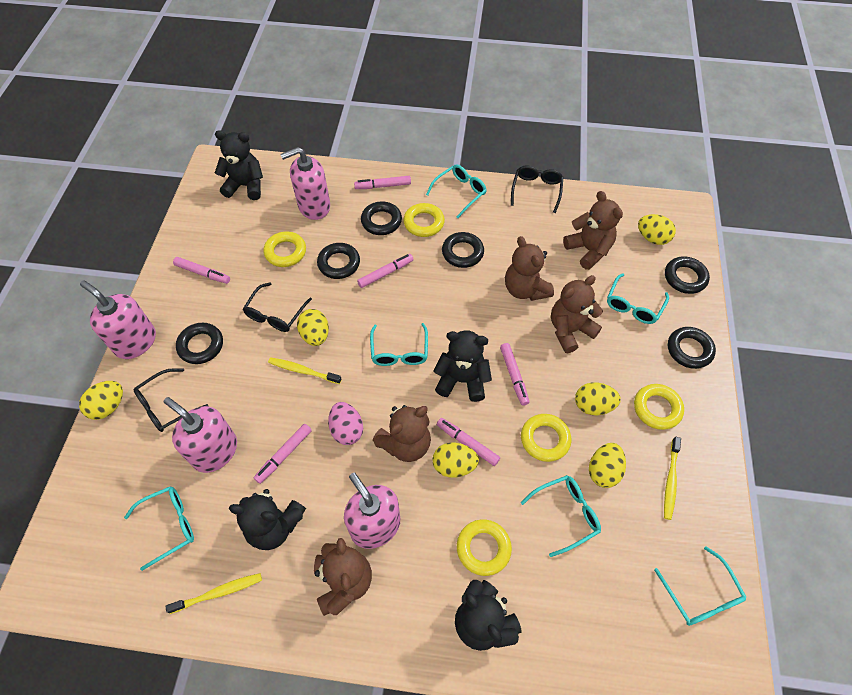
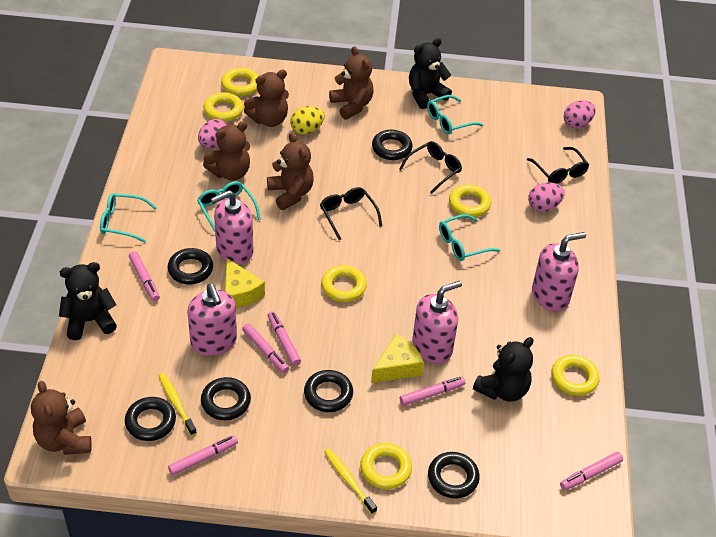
black teddy bear: [215,130,263,200] [229,489,306,550] [433,330,492,402] [455,580,522,651] = 4 -> [59,262,117,340] [409,38,452,109] [473,337,533,402] = 3
pink egg: [328,402,363,445] = 1 -> [198,119,227,148] [528,182,565,211] [564,100,596,128] = 3
turquoise glasses: [124,486,194,571] [370,323,428,366] [426,164,487,218] [521,475,601,557] [607,274,669,324] [654,547,746,626] = 6 -> [100,193,157,243] [197,181,261,231] [427,95,483,134] [439,214,500,261] = 4
yellow cheese: none = 0 -> [225,258,265,308] [371,334,424,383] = 2
yellow egg: [79,381,123,420] [297,309,329,346] [433,443,479,478] [575,382,621,415] [589,443,626,488] [638,214,676,245] = 6 -> [290,106,325,134] = 1
yellow ring: [263,232,306,267] [403,203,445,237] [457,520,512,576] [521,414,571,462] [634,384,684,430] = 5 -> [204,92,244,122] [221,68,258,96] [321,265,367,302] [360,443,412,489] [449,185,491,217] [551,355,600,396] = 6
yellow toothbrush: [165,573,262,614] [268,357,342,384] [664,437,681,520] = 3 -> [158,373,197,436] [324,448,377,514] = 2

